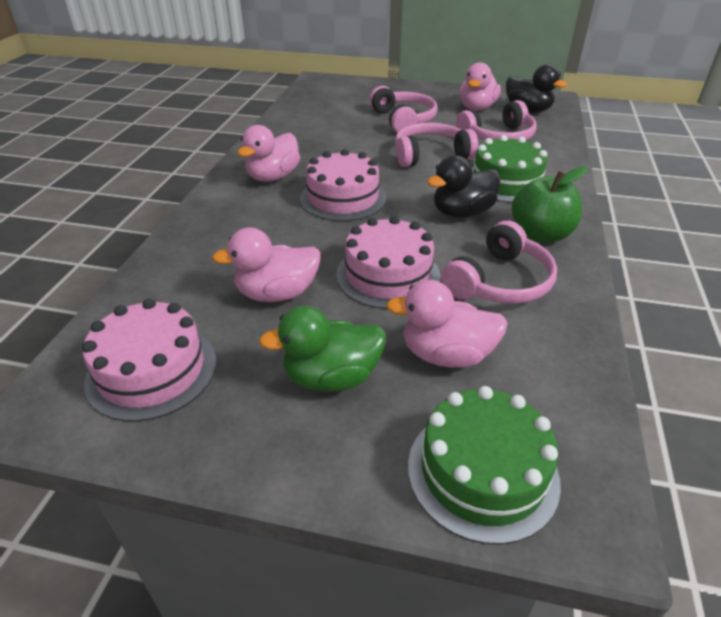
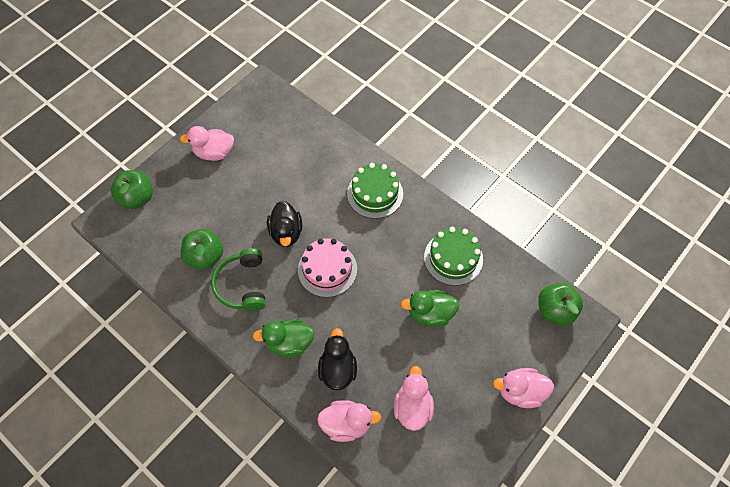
green apple: [512,166,588,243] = 1 -> [111,170,153,209] [181,229,223,270] [538,283,583,326] = 3
green duck: [259,306,386,392] = 1 -> [253,319,314,357] [401,290,459,327] = 2
green headphones: none = 0 -> [211,248,266,311] = 1
pink cake: [82,299,216,422] [300,149,386,221] [336,216,441,309] = 3 -> [298,238,357,297] = 1
pink headphones: [369,86,438,133] [395,122,478,167] [441,221,557,304] [456,100,537,141] = 4 -> none = 0

